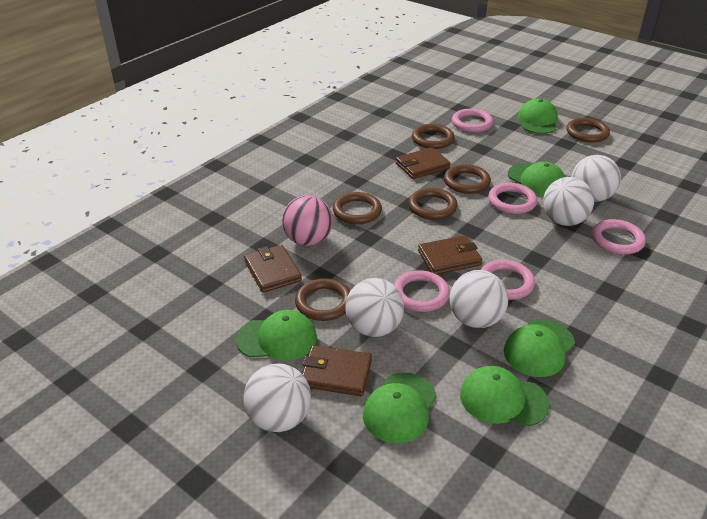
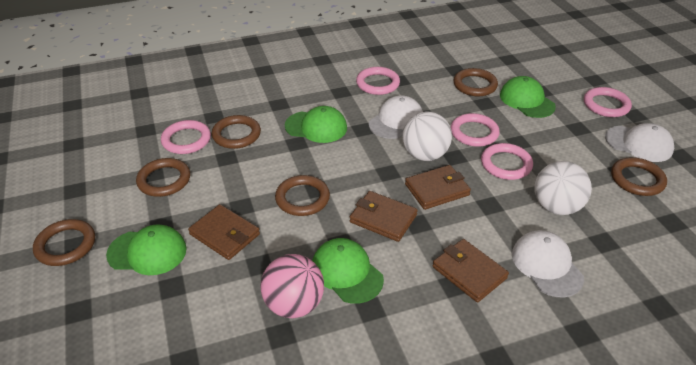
green cap: [236,310,317,361] [363,373,437,443] [460,366,549,426] [504,319,575,377] [508,162,565,196] [518,99,558,134] = 6 -> [106,224,187,275] [285,106,347,143] [312,238,384,304] [500,76,556,118] = 4
white ball: [243,364,311,432] [345,278,404,337] [450,270,509,328] [543,177,594,226] [572,155,621,202] = 5 -> [402,111,452,161] [534,161,592,215] = 2
white cap: none = 0 -> [369,95,423,139] [512,230,584,298] [605,123,674,162] = 3

